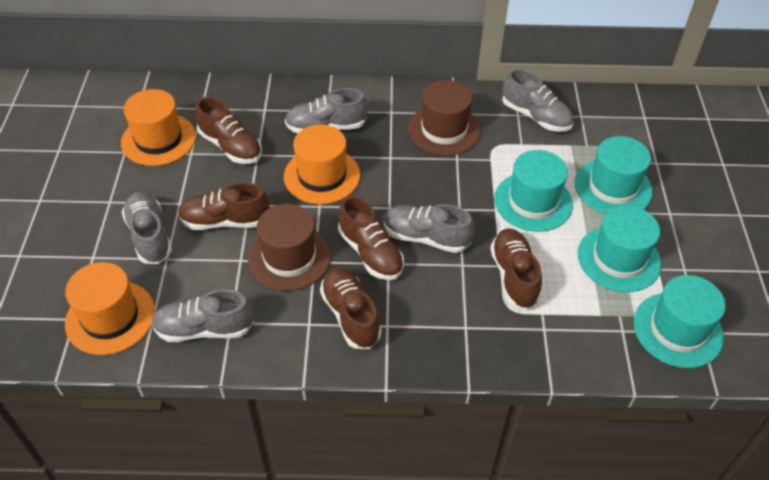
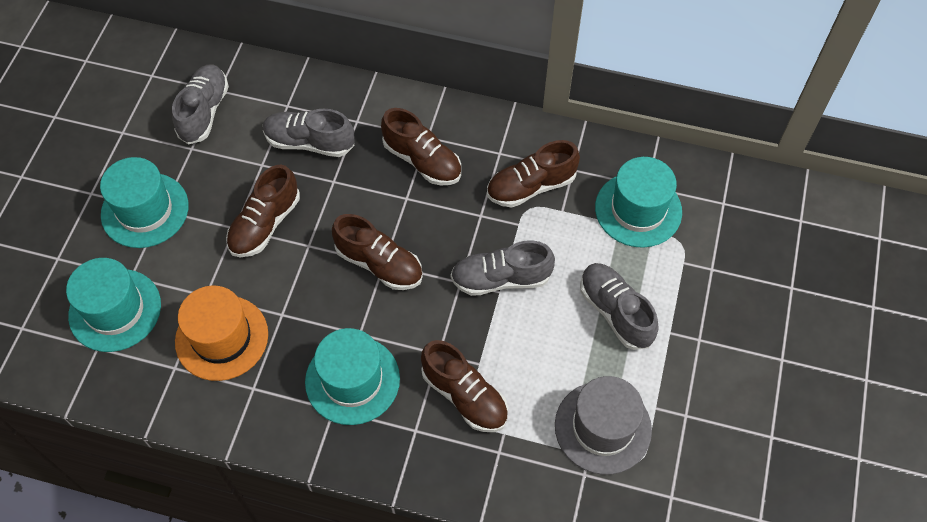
brown hat: [248,204,331,291] [408,80,481,156] = 2 -> none = 0
grey hat: none = 0 -> [555,376,652,475] = 1
grey shoe: [122,192,172,264] [151,289,254,342] [285,88,368,133] [384,204,474,253] [502,69,574,132] = 5 -> [172,64,229,145] [263,109,355,157] [451,241,555,296] [580,263,659,350] = 4
orange hat: [65,262,155,355] [121,89,196,166] [284,125,360,204] = 3 -> [175,286,268,381] = 1

